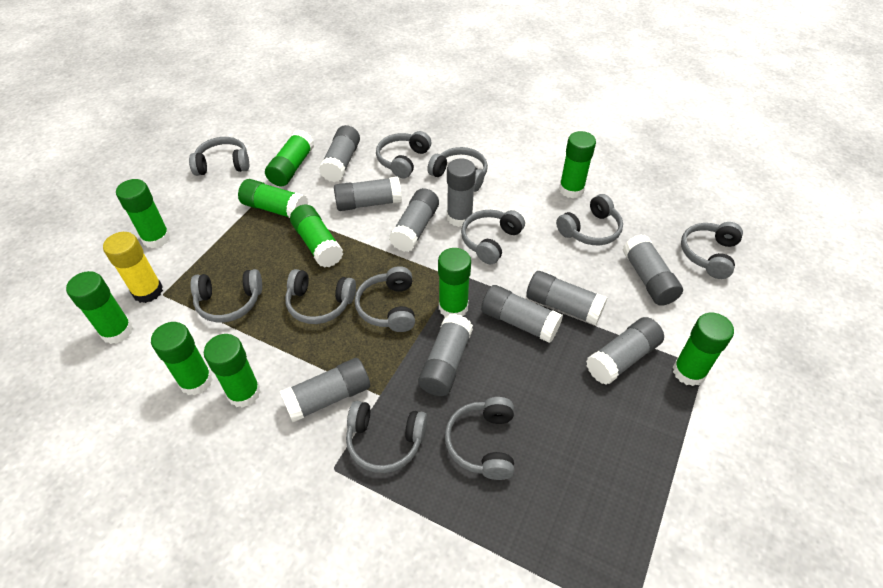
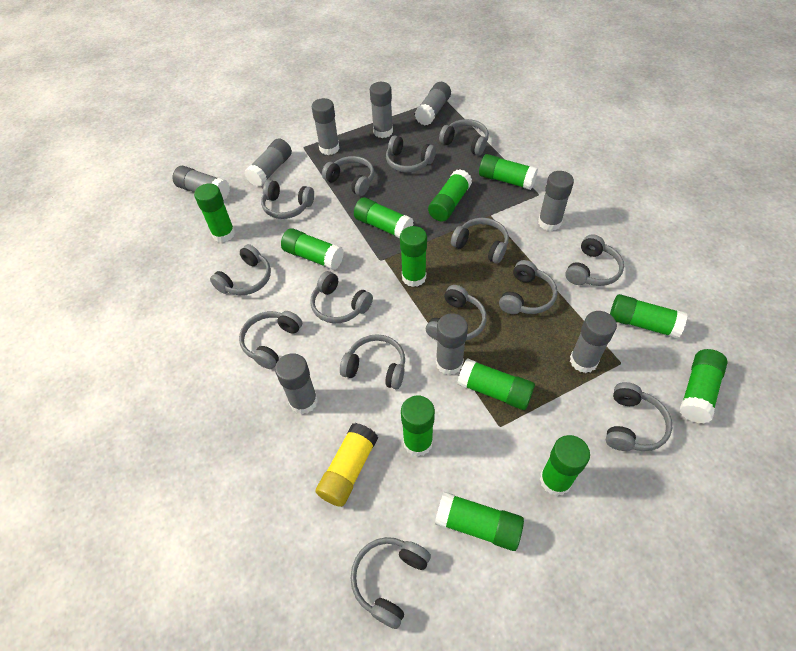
green glue stick: [66,271,133,344] [116,179,171,248] [151,322,213,395] [204,334,261,408] [238,179,308,218] [265,130,315,186] [290,205,343,268] [438,248,471,317] [559,131,596,198] [673,313,734,386] = 10 -> [194,183,235,243] [281,228,344,270] [354,197,413,238] [400,226,427,287] [401,396,435,457] [428,169,472,222] [435,492,524,551] [457,358,535,410] [479,154,538,190] [540,435,590,496] [610,294,688,339] [680,349,728,424] = 12
grey glue stick: [280,358,370,423] [319,125,360,182] [334,177,402,211] [389,188,439,252] [418,314,473,396] [447,159,476,227] [481,285,563,343] [526,271,608,325] [586,317,664,385] [622,234,683,306] = 10 -> [173,166,230,200] [245,138,292,187] [275,353,318,414] [311,98,339,155] [370,82,393,138] [415,82,451,125] [436,313,468,375] [538,171,574,231] [570,311,617,373] = 9
grey headphones: [189,137,249,176] [190,269,262,322] [285,269,356,324] [346,401,427,473] [355,266,415,332] [376,131,432,178] [427,147,488,192] [445,397,514,480] [461,210,525,264] [556,194,623,245] [681,222,743,279] = 11 -> [210,244,271,295] [239,311,302,369] [261,180,314,219] [310,271,373,323] [322,156,374,196] [340,334,405,389] [351,537,431,629] [386,135,436,172] [426,285,487,340] [439,119,489,156] [451,218,509,264] [499,260,558,314] [565,234,624,286] [606,382,672,451] = 14

